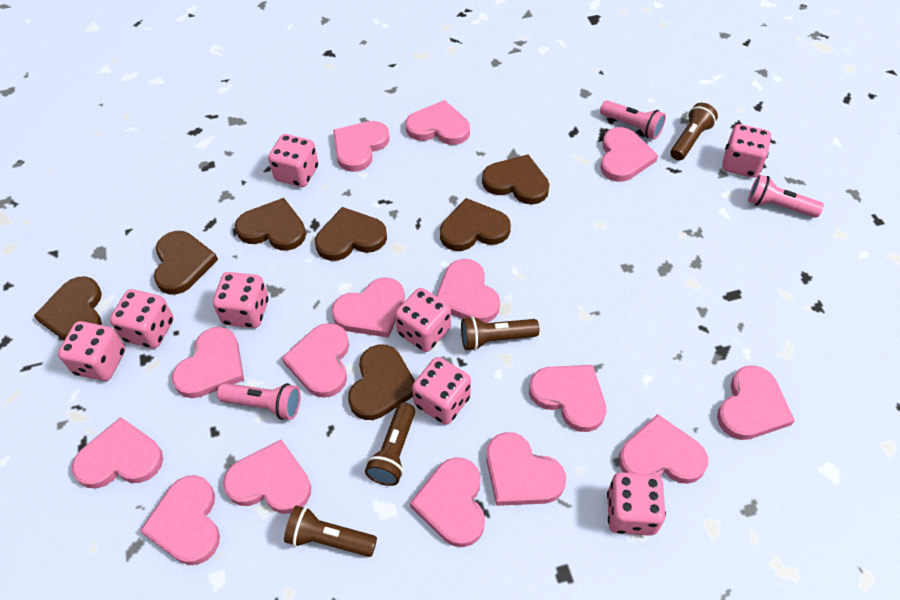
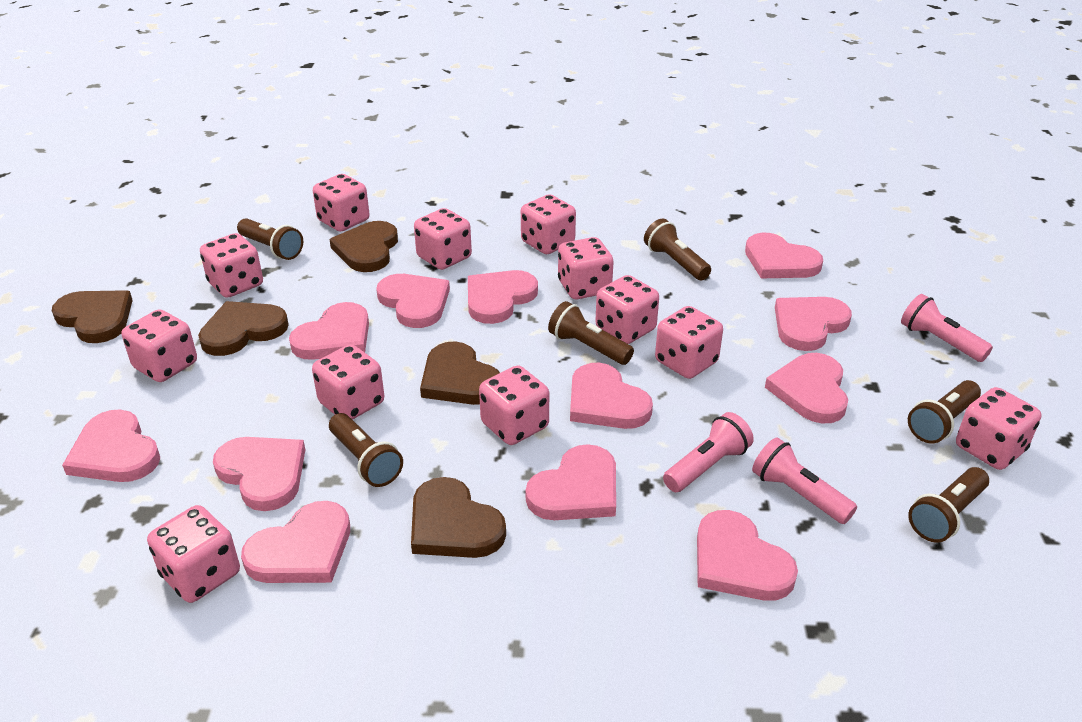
brown flashlight: [284,505,377,557] [365,402,415,486] [461,316,539,351] [671,103,718,161] = 4 -> [237,218,303,260] [329,413,403,487] [548,301,634,365] [644,219,711,280] [908,380,981,443] [908,467,989,543] = 6
brown heart: [34,276,102,340] [154,231,218,294] [235,198,306,250] [315,207,387,261] [348,344,415,420] [440,198,511,251] [482,154,549,204] = 7 -> [52,290,133,343] [198,301,289,356] [329,221,398,272] [411,477,506,558] [420,341,500,405] = 5
pink dice: [58,321,125,381] [110,289,174,348] [213,272,268,328] [268,134,318,187] [395,288,451,352] [412,357,471,425] [607,472,666,536] [722,124,771,178] = 8 -> [122,309,197,382] [147,505,240,603] [200,233,263,298] [312,344,384,420] [313,174,369,232] [414,208,472,270] [479,365,549,445] [521,194,576,254] [558,237,614,299] [595,275,659,344] [655,306,723,379] [956,387,1041,470] = 12
pink heart: [72,417,163,489] [140,475,220,565] [172,327,244,398] [223,439,311,514] [282,323,349,398] [332,277,405,338] [333,121,390,172] [405,100,470,145] [410,457,485,547] [436,259,500,323] [486,432,566,506] [529,365,606,432] [600,127,658,182] [619,414,708,484] [717,365,795,440] = 15 -> [62,410,160,482] [213,437,305,511] [241,501,350,583] [289,302,369,360] [376,274,450,328] [468,270,538,324] [526,444,616,520] [570,363,653,429] [697,510,798,601] [745,233,823,278] [765,353,848,423] [775,297,852,351] = 12

